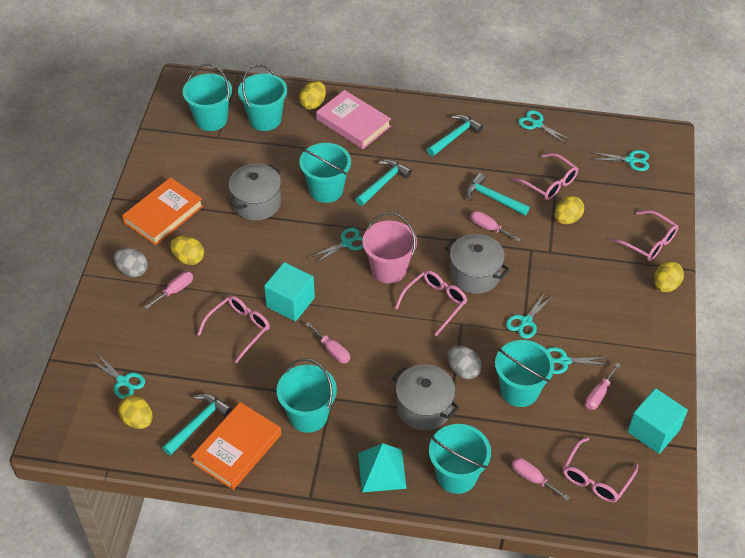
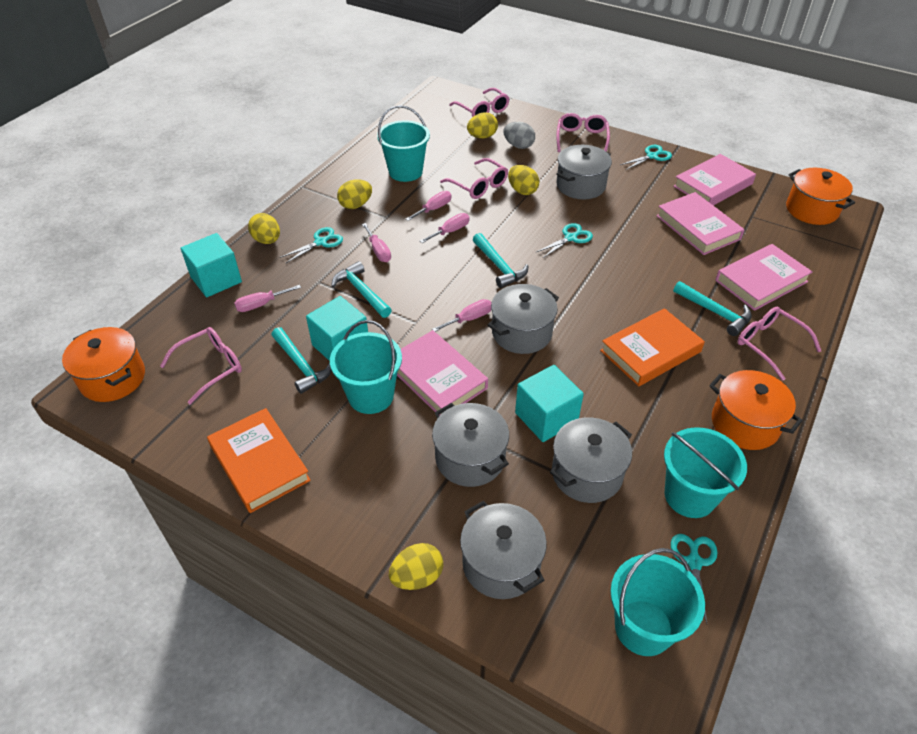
grey egg: [113,248,148,277] [448,345,482,379] = 2 -> [503,122,535,149] = 1
grey pot: [229,164,281,221] [392,364,459,430] [445,234,510,294] = 3 -> [432,403,509,487] [460,501,547,599] [488,284,559,354] [550,417,632,503] [556,145,612,199] = 5
orange pot: none = 0 -> [62,327,145,402] [709,370,803,450] [786,168,855,225] = 3
pink book: [316,90,391,149] = 1 -> [397,330,488,415] [656,192,745,255] [673,154,756,206] [715,244,813,311] = 4
pink bucket: [362,212,417,283] = 1 -> none = 0
turquoise bucket: [183,64,232,131] [238,64,287,131] [277,358,337,433] [299,143,351,203] [429,424,491,494] [495,340,554,407] = 6 -> [330,320,402,414] [377,105,430,182] [611,548,705,656] [664,427,747,518] = 4
turquoise cube: [264,262,315,321] [628,388,688,454] = 2 -> [181,233,242,297] [306,296,368,361] [515,365,584,442] = 3
turquoise pyramid: [358,443,407,492] = 1 -> none = 0
turquoise scissors: [90,354,145,399] [310,227,363,264] [506,291,554,339] [518,110,571,144] [547,347,610,374] [592,150,649,171] = 6 -> [280,227,343,263] [535,223,593,258] [620,145,672,170] [671,534,717,623] = 4

